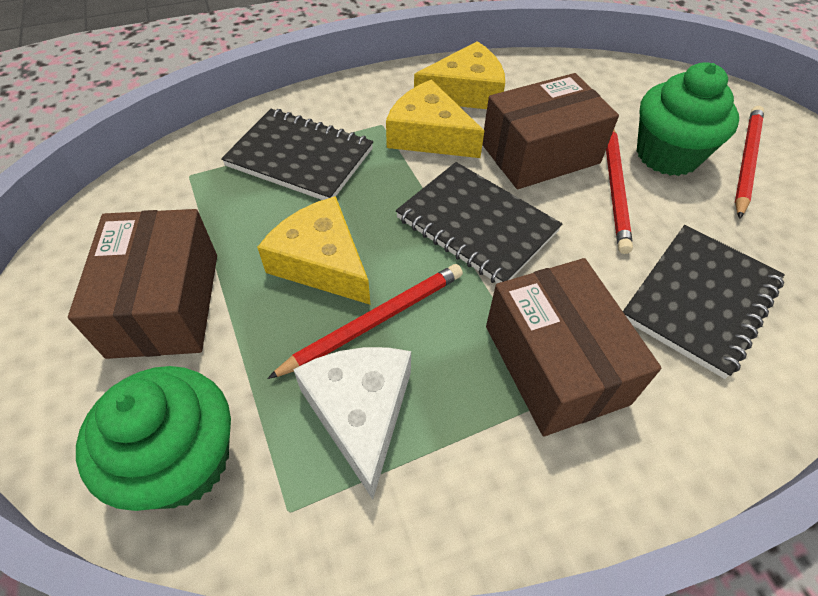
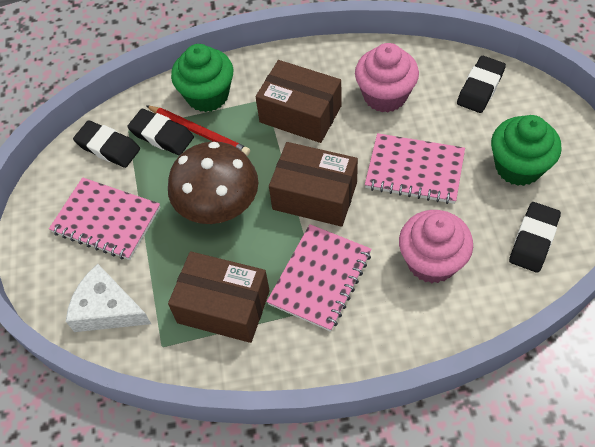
black eraser: none = 0 -> [73,120,140,168] [127,109,194,155] [457,56,506,113] [509,202,561,273] = 4
black notebook: [221,109,373,200] [396,162,562,283] [623,225,785,379] = 3 -> none = 0
brown mushroom: none = 0 -> [168,142,258,224] = 1
pink cupcake: none = 0 -> [355,43,419,113] [399,210,473,283] = 2
pink notebook: none = 0 -> [49,177,161,260] [267,224,372,332] [365,133,465,204] = 3
red pencil: [267,264,463,379] [606,130,633,254] [735,106,764,219] = 3 -> [146,105,250,156] = 1
yellow cheese: [257,196,371,305] [386,80,484,158] [414,41,505,109] = 3 -> none = 0

